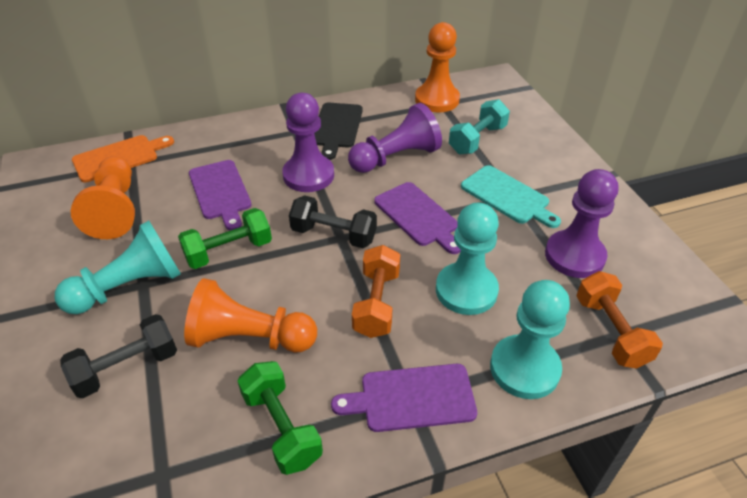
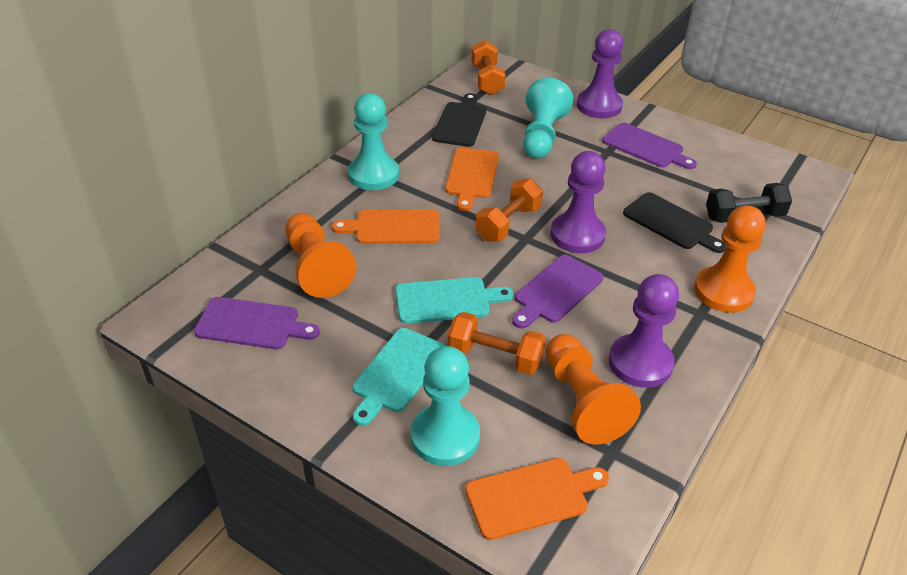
black cutting board: [314,103,363,160] = 1 -> [432,93,486,147] [623,192,726,253] = 2
black dumbbell: [60,314,177,398] [289,195,377,248] = 2 -> [706,183,792,223] = 1
green dumbbell: [178,208,272,269] [238,361,323,475] = 2 -> none = 0
orange cutting board: [72,135,174,182] = 1 -> [332,209,440,244] [445,148,499,211] [465,458,609,540] = 3
orange dumbbell: [352,245,400,338] [577,271,663,369] = 2 -> [448,312,546,375] [471,40,505,95] [476,178,543,242] = 3
turquoise cutting board: [461,165,561,228] = 1 -> [353,328,446,426] [395,277,513,324] = 2
turquoise dumbbell: [449,99,510,154] = 1 -> none = 0

